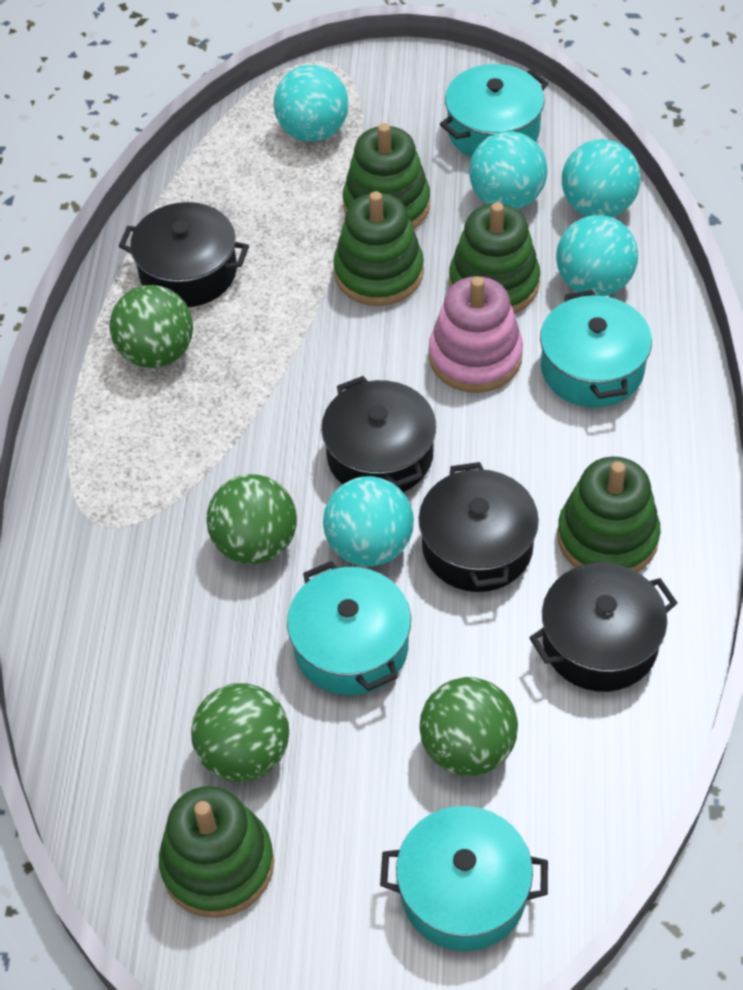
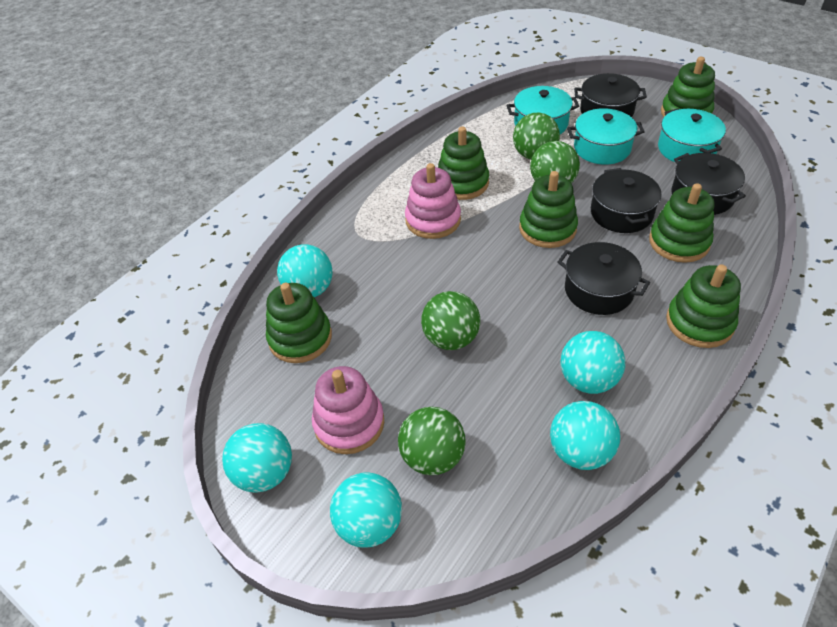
green stacking toy: [159,786,274,918] [333,191,424,306] [343,123,430,229] [449,202,540,314] [557,457,661,572] = 5 -> [266,283,332,363] [438,126,489,200] [519,171,578,248] [649,183,714,263] [661,57,715,117] [666,264,741,348] = 6
pink stacking toy: [429,276,523,393] = 1 -> [312,366,384,454] [405,163,461,239] = 2
turquoise pot: [287,561,411,695] [380,806,548,951] [440,64,548,158] [540,290,652,408] = 4 -> [507,86,579,134] [567,108,645,165] [658,108,726,162] = 3

